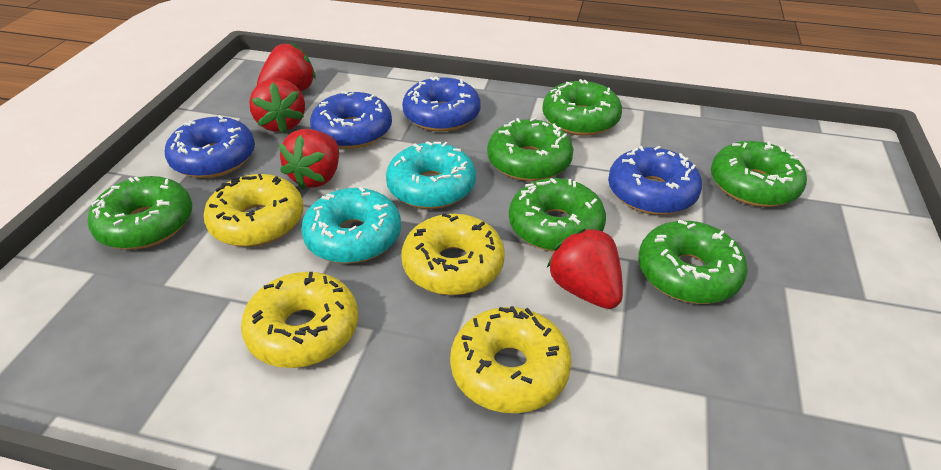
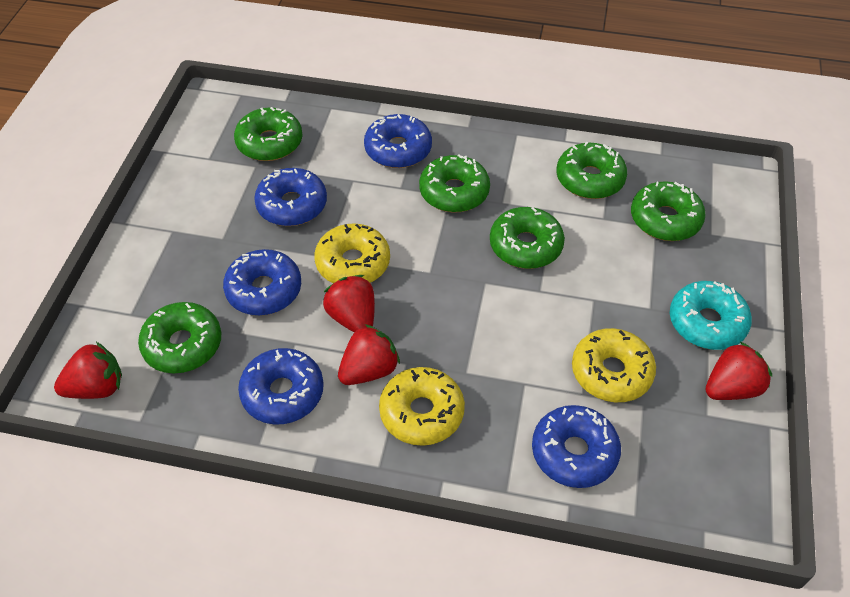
blue donut: [165,115,255,178] [310,91,392,149] [402,76,481,132] [608,146,702,215] = 4 -> [223,249,301,315] [238,348,324,424] [254,168,327,226] [364,114,432,168] [532,405,621,488] = 5
turquoise donut: [301,187,401,264] [386,141,476,209] = 2 -> [670,281,752,350] = 1
yellow donut: [203,174,304,247] [241,272,358,368] [401,213,505,295] [450,306,572,413] = 4 -> [314,223,390,283] [379,367,465,446] [572,328,656,402] = 3

